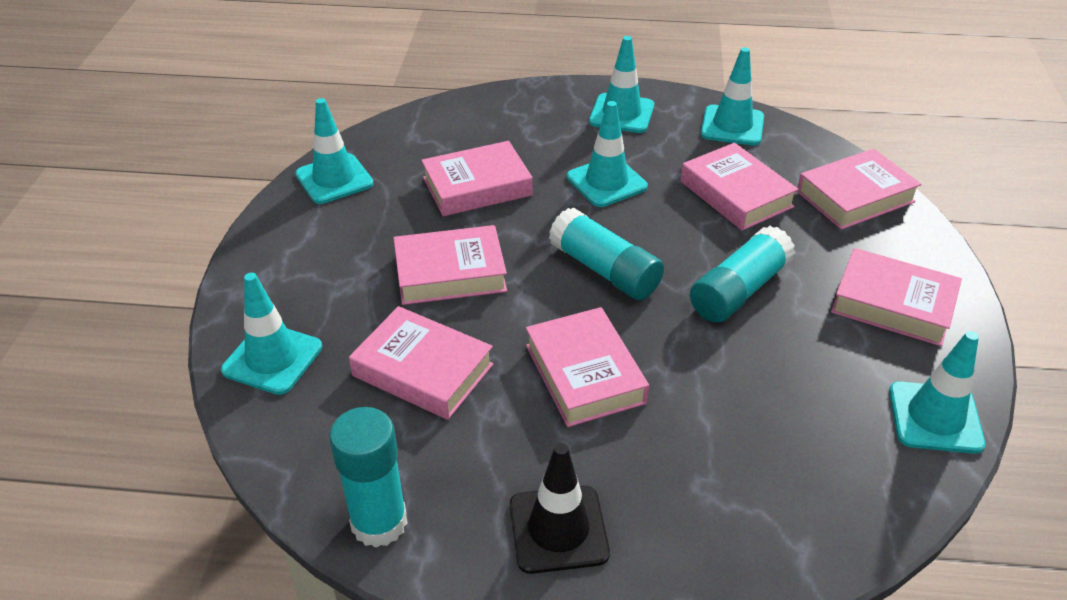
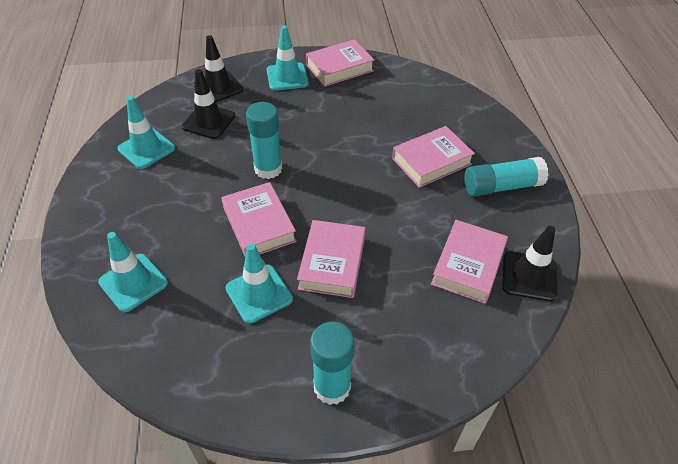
black traffic cone: [510,443,610,574] = 1 -> [182,69,235,139] [194,35,243,102] [503,226,558,301] = 3
pink book: [349,306,493,420] [393,225,507,305] [421,141,533,216] [526,307,649,427] [680,143,799,231] [797,149,921,230] [831,248,962,346] = 7 -> [221,182,297,256] [297,220,366,298] [306,39,374,87] [392,126,475,188] [431,220,508,304] = 5
turquoise traffic cone: [221,273,322,395] [295,98,374,204] [567,101,648,207] [589,36,654,133] [701,47,764,145] [889,331,985,454] = 6 -> [98,232,168,312] [117,96,175,169] [226,243,293,324] [267,26,309,91] = 4

